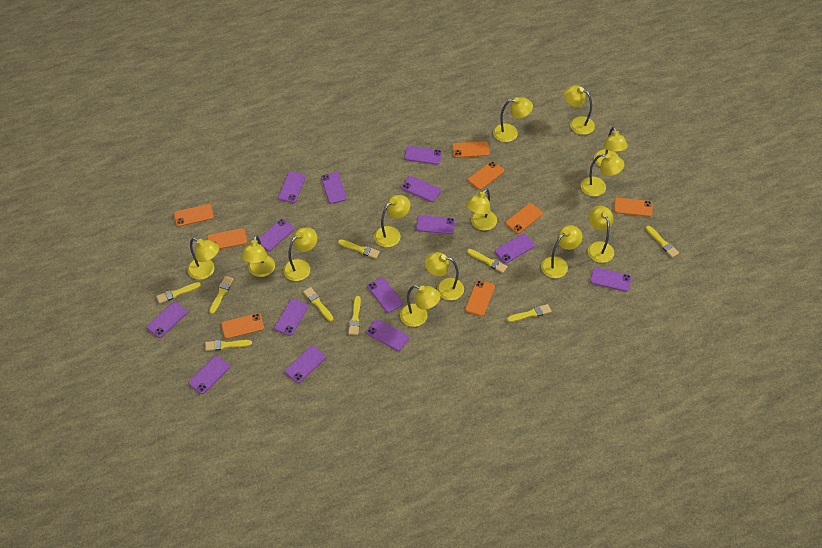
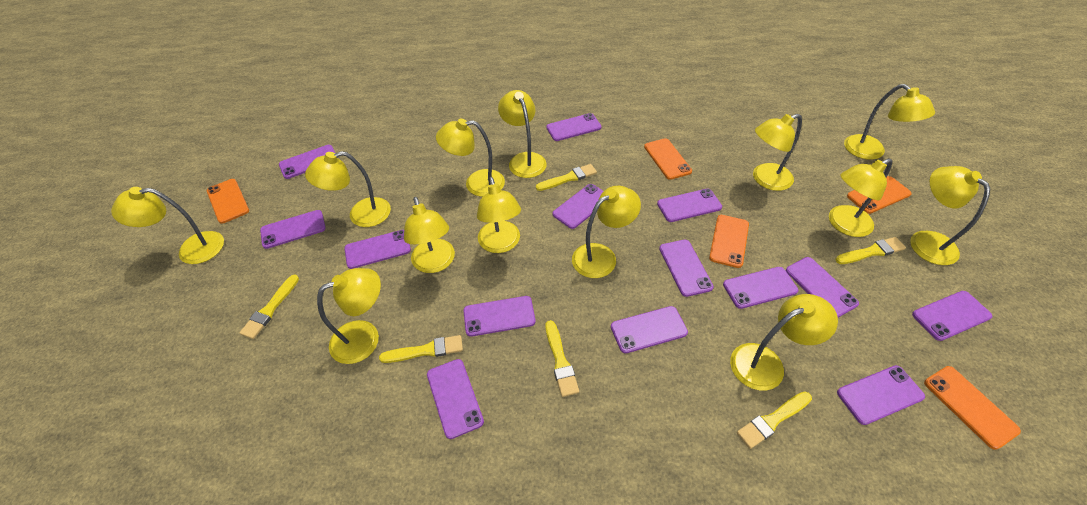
orange phone: [174,204,214,227] [207,228,247,249] [221,313,264,339] [452,141,490,158] [465,280,495,316] [468,161,505,190] [505,203,543,234] [614,198,653,217] = 8 -> [207,179,249,224] [644,138,692,180] [709,215,749,268] [847,176,912,214] [924,366,1021,450] = 5
yellow brush: [156,282,201,304] [205,340,252,351] [209,276,234,314] [303,287,333,321] [338,239,380,259] [348,296,361,335] [467,249,508,273] [507,304,551,322] [646,226,679,258] = 9 -> [239,274,299,339] [379,335,463,363] [536,164,597,191] [545,320,579,397] [737,392,812,449] [835,237,906,264] = 6

